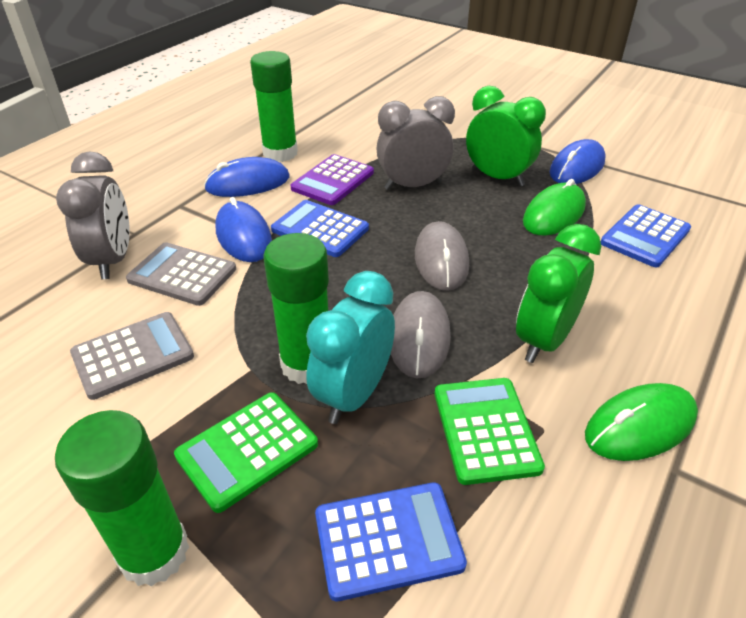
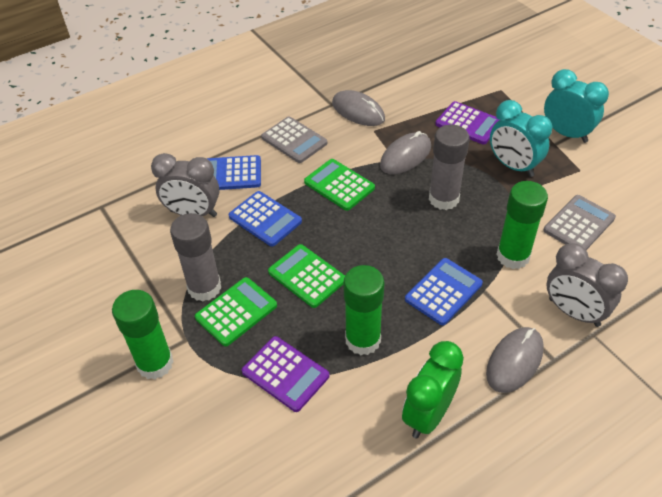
blue mouse: [204,157,289,197] [215,197,272,262] [550,139,606,184] = 3 -> none = 0
green calculator: [174,392,318,513] [435,378,545,485] = 2 -> [195,277,277,346] [268,244,345,308] [304,159,375,211] = 3
green clock: [466,86,546,187] [516,224,601,363] = 2 -> [402,341,464,438] = 1
green mouse: [523,179,586,235] [585,383,698,461] = 2 -> none = 0
grey glue stick: none = 0 -> [170,213,221,302] [429,124,470,210] = 2
grey mouse: [391,291,451,378] [415,221,469,291] = 2 -> [332,90,385,126] [380,131,431,174] [486,327,544,393] = 3
purple calculator: [291,154,374,205] = 1 -> [242,336,329,412] [435,101,500,144] = 2
turquoise clock: [306,271,395,424] = 1 -> [490,100,553,177] [544,69,609,143] = 2

